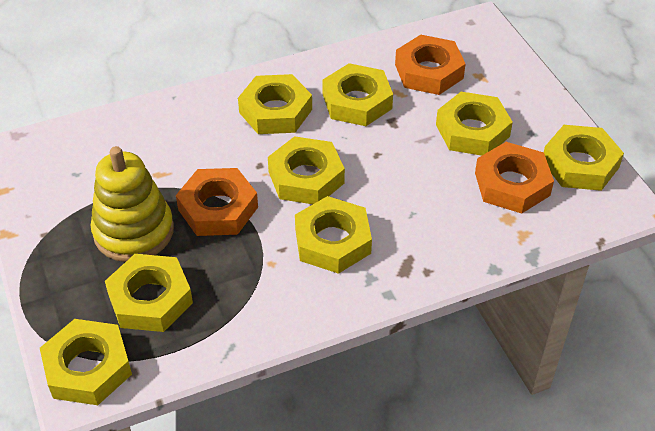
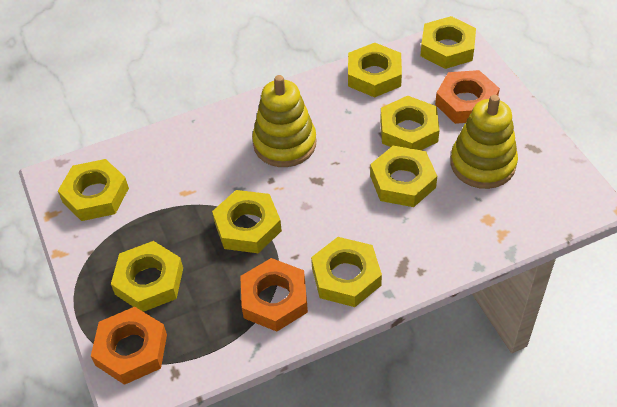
yellow stacking toy: [90,146,174,262] = 1 -> [252,75,316,167] [450,95,518,189] = 2

